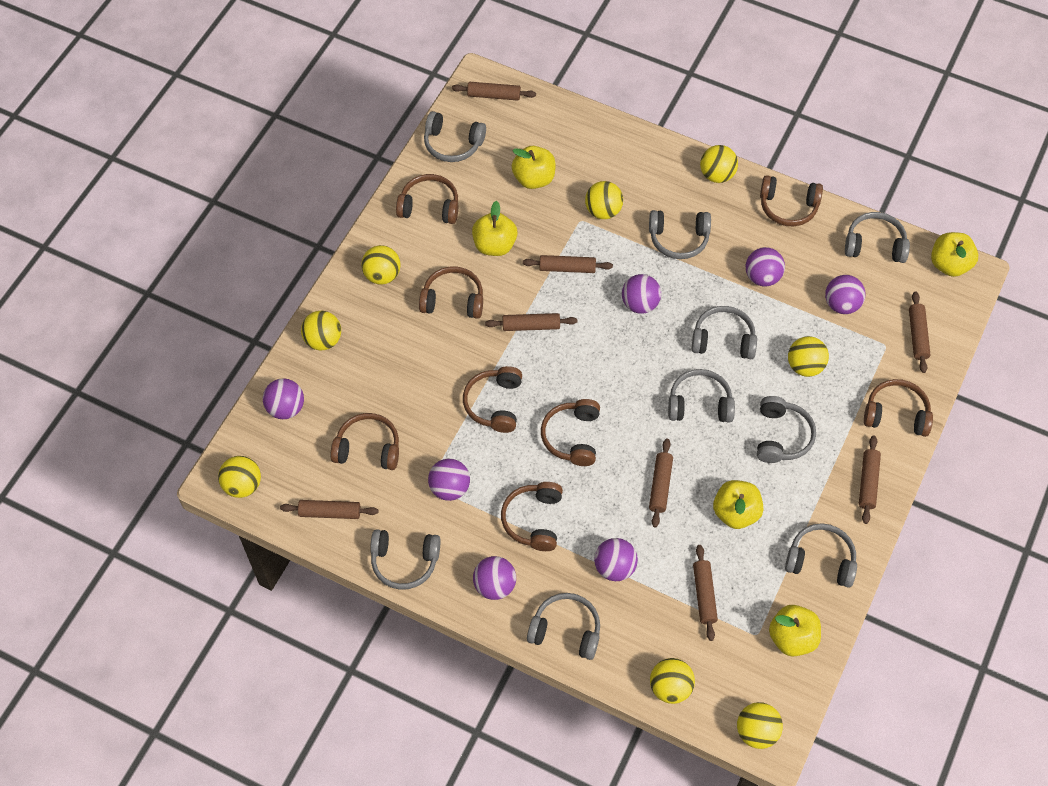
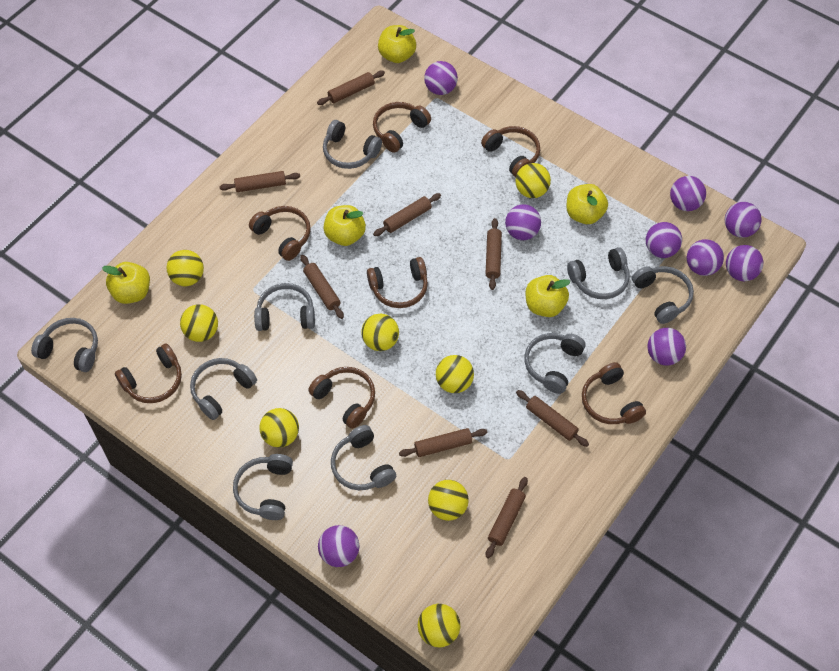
brown headphones: [331,413,399,470] [396,174,458,224] [419,266,483,319] [463,366,522,433] [501,482,563,551] [541,399,600,466] [760,175,823,226] [864,379,933,437] = 8 -> [115,343,182,403] [249,206,311,261] [308,367,375,429] [367,257,428,308] [373,102,431,153] [481,126,540,177] [582,362,646,424] = 7
purple ball: [263,378,304,419] [428,459,470,501] [473,556,516,600] [594,538,638,581] [622,274,661,314] [746,247,785,287] [825,275,865,314] = 7 -> [318,525,359,567] [424,61,458,95] [505,204,541,240] [646,222,682,258] [647,328,686,366] [670,176,706,211] [687,239,724,276] [725,202,762,238] [726,245,763,281] = 9

